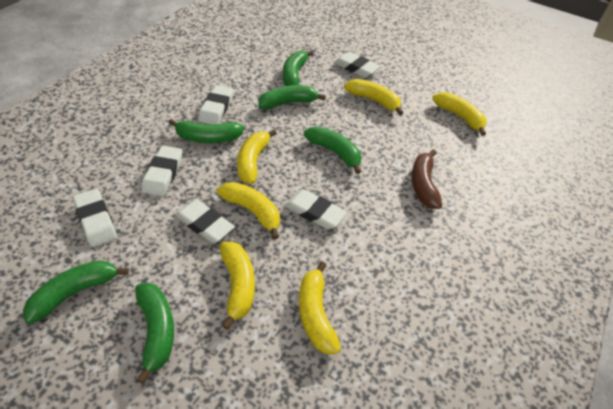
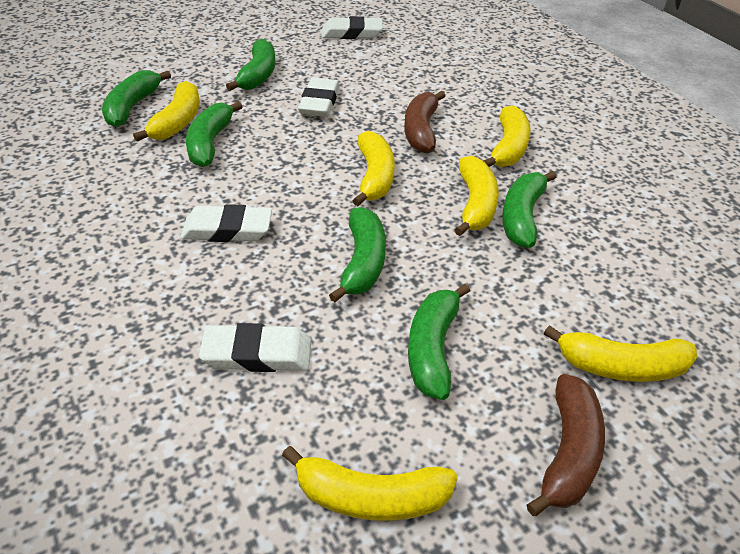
brown banana: [411,149,442,209] = 1 -> [404,91,445,153] [527,374,605,516] = 2
white eraser: [73,189,117,247] [142,146,182,196] [175,199,235,243] [198,85,234,125] [284,189,347,229] [334,52,380,78] = 6 -> [180,204,272,242] [199,323,312,372] [298,78,339,117] [322,16,383,39] = 4

